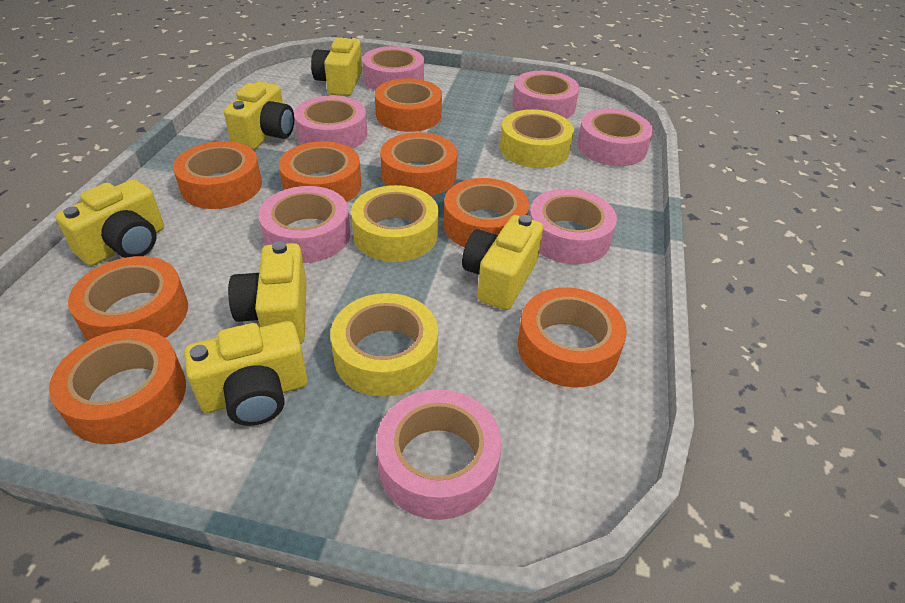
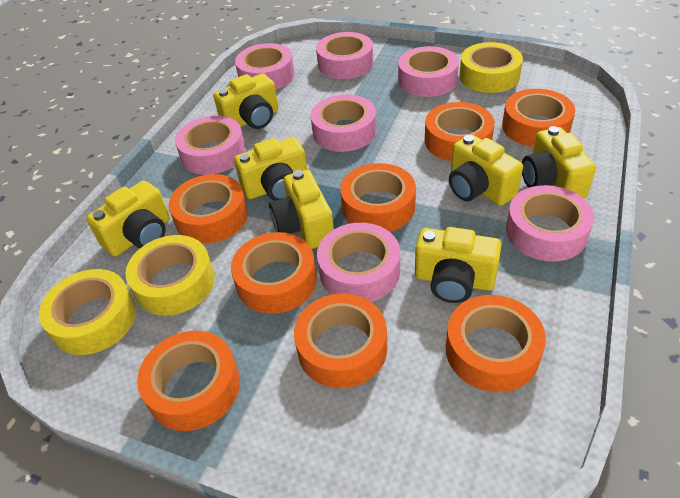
yellow camera: [56,179,164,266] [184,321,308,426] [224,82,294,150] [228,241,307,344] [311,35,362,96] [462,215,543,310] = 6 -> [86,180,170,256] [213,74,278,129] [234,137,307,201] [269,170,334,249] [415,227,501,303] [449,134,523,206] [522,126,596,198] = 7

